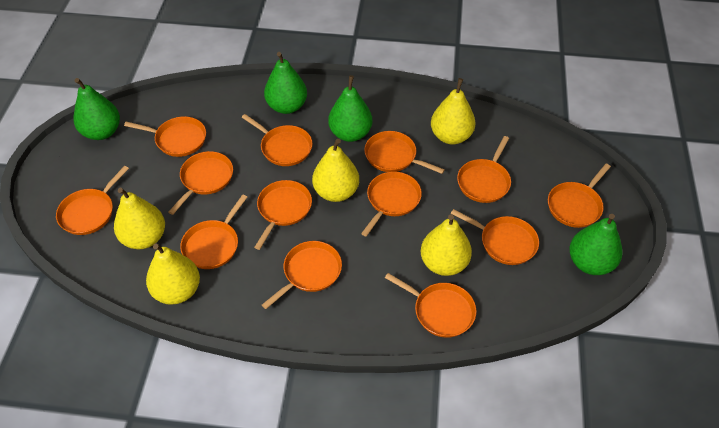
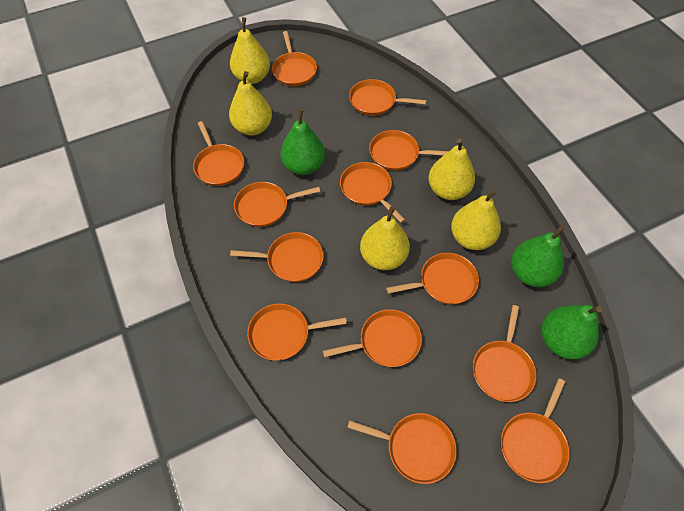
green pear: [73,78,120,140] [264,52,307,114] [328,75,372,142] [570,214,622,275] = 4 -> [280,109,325,175] [511,224,565,287] [541,305,602,359] = 3

